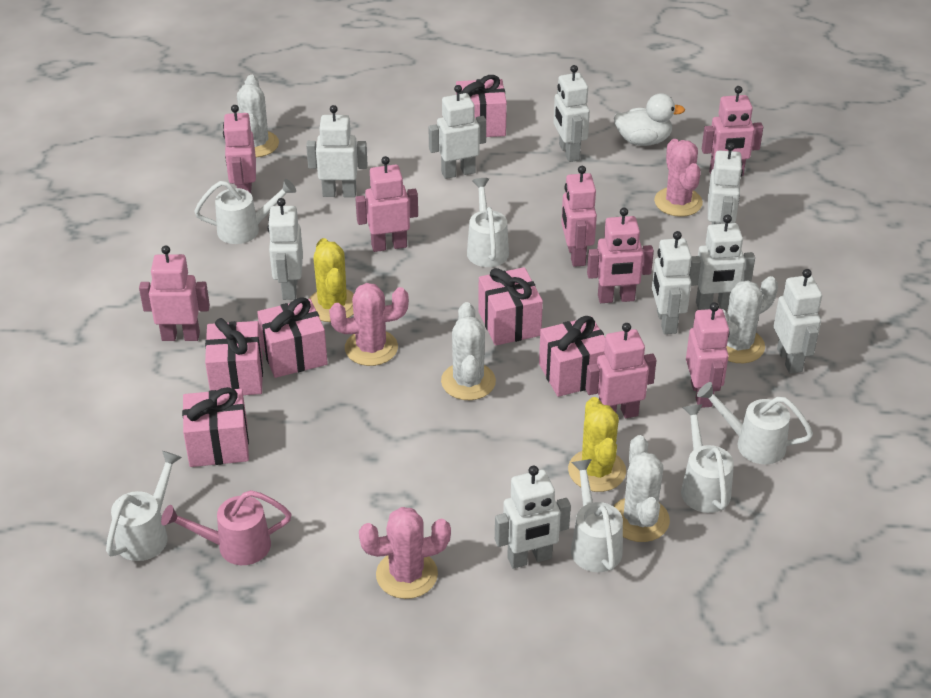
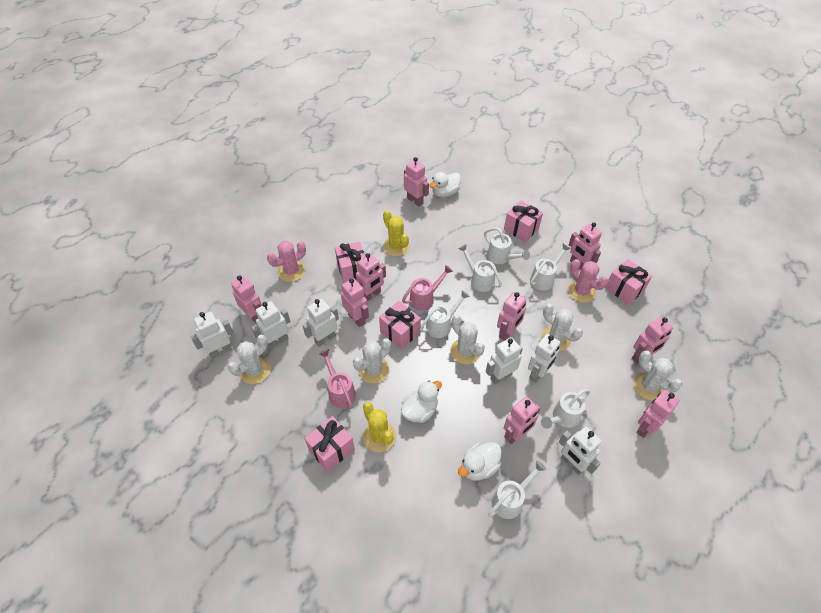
pink cactus: [329,283,409,366] [359,507,451,599] [654,139,703,217] = 3 -> [267,241,306,282] [568,259,608,303] = 2
pink gift: [182,387,249,467] [205,318,263,395] [257,297,328,378] [456,75,507,137] [478,267,543,346] [539,316,605,397] = 6 -> [304,416,355,472] [335,242,365,283] [379,301,421,349] [504,200,543,242] [605,259,652,305] = 5
pink robot: [139,245,210,341] [223,105,256,193] [355,156,418,252] [561,166,597,267] [586,323,656,418] [587,208,654,303] [686,302,730,408] [702,86,763,176] = 8 -> [231,275,262,324] [341,278,369,327] [356,253,386,302] [404,157,429,207] [497,292,526,341] [504,397,541,444] [569,222,602,270] [632,317,673,364] [636,390,680,438] = 9
pink watering can: [161,490,291,565] = 1 -> [319,349,356,409] [402,265,453,310] = 2
white cactus: [237,75,279,157] [441,302,496,400] [614,435,670,542] [722,276,778,363] = 4 -> [228,335,271,384] [353,338,391,384] [450,315,485,364] [541,303,583,351] [633,351,682,401] = 5
white duck: [614,93,685,146] = 1 -> [401,381,442,423] [429,172,461,198] [458,442,502,481] = 3
white robot: [267,198,303,300] [306,105,368,197] [428,85,486,179] [495,466,571,569] [554,65,590,162] [652,231,692,334] [689,215,755,310] [708,143,743,224] [774,269,822,374] = 9 -> [190,312,233,359] [251,301,291,349] [302,299,339,347] [486,337,523,384] [528,334,560,383] [559,427,602,475] = 6

